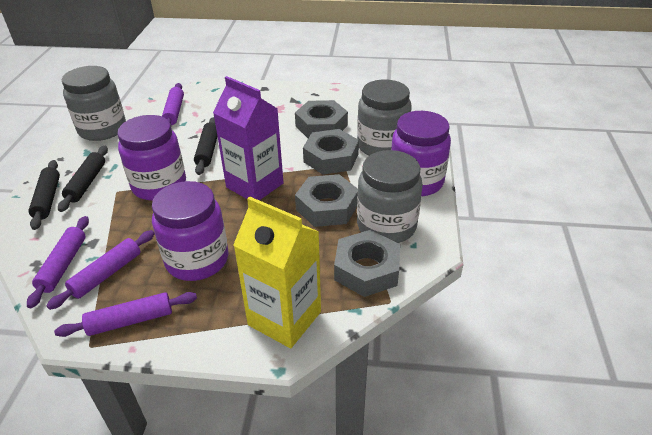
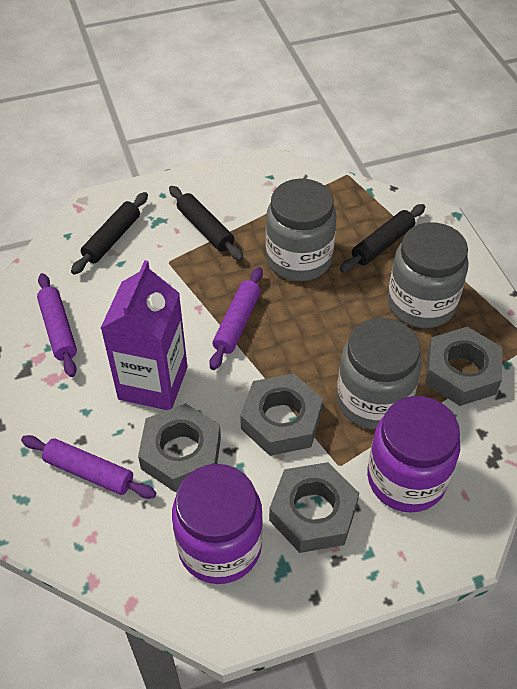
purple jar: [117,115,186,201] [152,181,228,281] [391,111,451,196] = 3 -> [172,464,263,584] [367,396,460,513] = 2
purple rolling pin: [27,216,89,308] [47,230,155,310] [54,292,197,337] [162,83,184,125] = 4 -> [21,435,156,499] [37,273,77,377] [209,267,263,370] = 3
yellow carton: [233,196,321,348] = 1 -> none = 0

